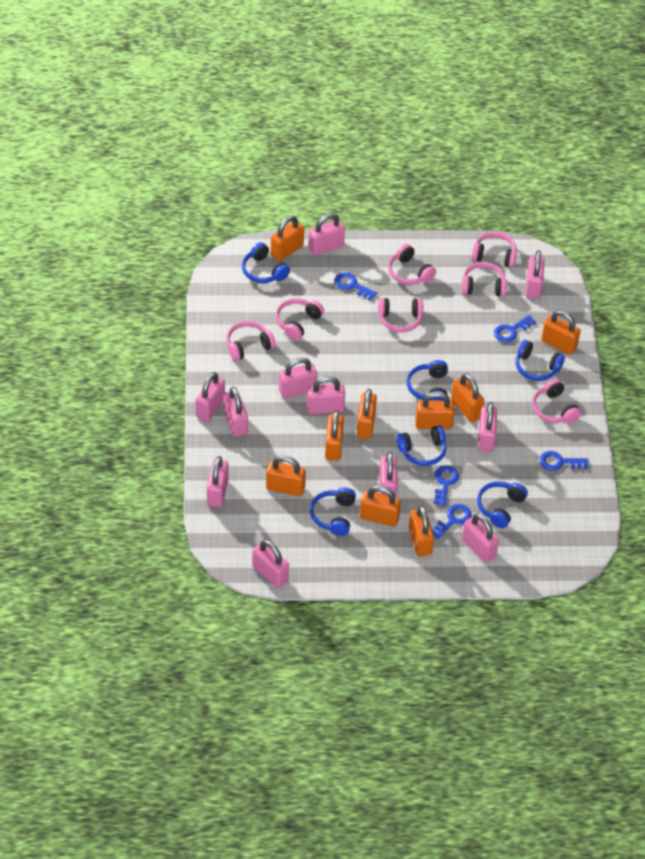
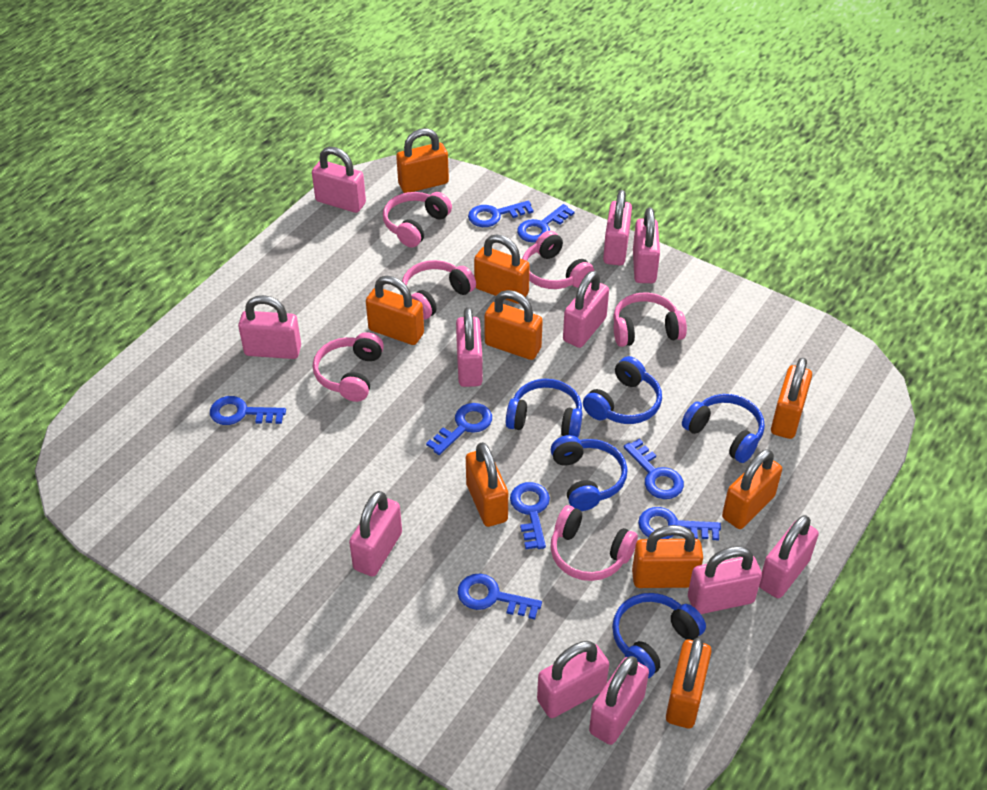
blue headphones: [242,242,290,283] [310,487,356,536] [397,425,447,466] [406,360,448,401] [477,481,528,528] [516,340,565,381] = 6 -> [506,379,582,438] [551,435,627,511] [583,356,662,424] [612,593,706,678] [682,394,765,463] = 5
blue key: [334,272,377,300] [432,504,472,539] [434,465,459,506] [494,315,536,343] [539,451,589,471] = 5 -> [210,396,286,425] [426,403,492,455] [458,574,542,619] [468,201,534,227] [510,482,550,549] [517,204,575,243] [624,439,684,499] [638,507,721,540] = 8
pink headphones: [226,321,276,361] [276,298,324,341] [378,298,423,333] [388,244,436,285] [462,262,507,296] [471,232,517,268] [532,379,581,424] = 7 -> [313,332,384,402] [383,192,452,248] [402,260,476,320] [522,230,594,289] [550,505,638,581] [613,293,687,347] = 6

